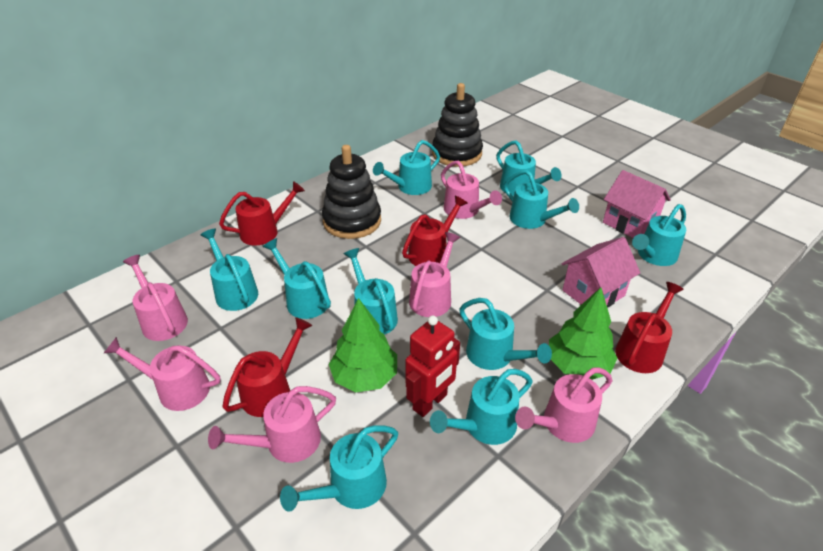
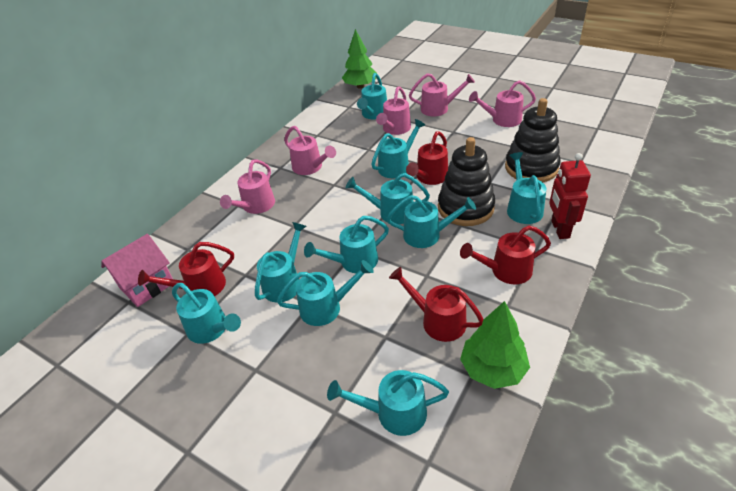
pink house: [562,237,640,308] [603,170,671,238] = 2 -> [101,234,173,307] = 1
pink watering can: [104,337,220,411] [123,255,188,341] [208,386,336,463] [409,232,461,317] [441,161,502,219] [515,367,612,443] = 6 -> [220,159,275,214] [284,126,336,175] [376,86,411,135] [409,73,475,116] [469,80,536,127] = 5

